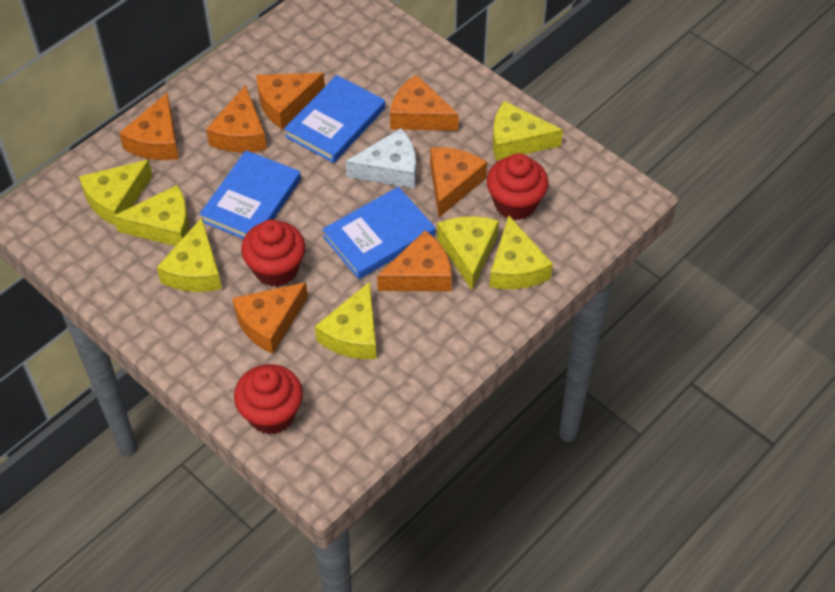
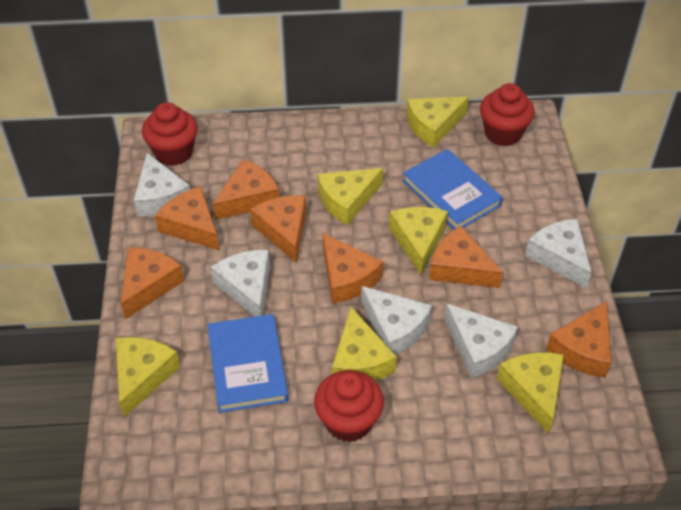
blue book: [200,150,301,239] [284,75,385,163] [322,187,435,279] = 3 -> [208,314,289,413] [402,149,503,230] = 2
white cheese: [346,128,416,188] = 1 -> [134,153,190,216] [211,250,270,316] [361,286,432,355] [444,303,518,378] [525,219,592,289] = 5
yellow cheese: [79,160,153,226] [113,185,189,246] [157,218,222,292] [315,282,377,359] [437,216,499,290] [490,215,553,289] [493,101,563,161] = 7 -> [116,337,180,417] [318,168,383,225] [332,307,397,381] [389,207,448,275] [406,97,469,148] [497,352,564,434] = 6

